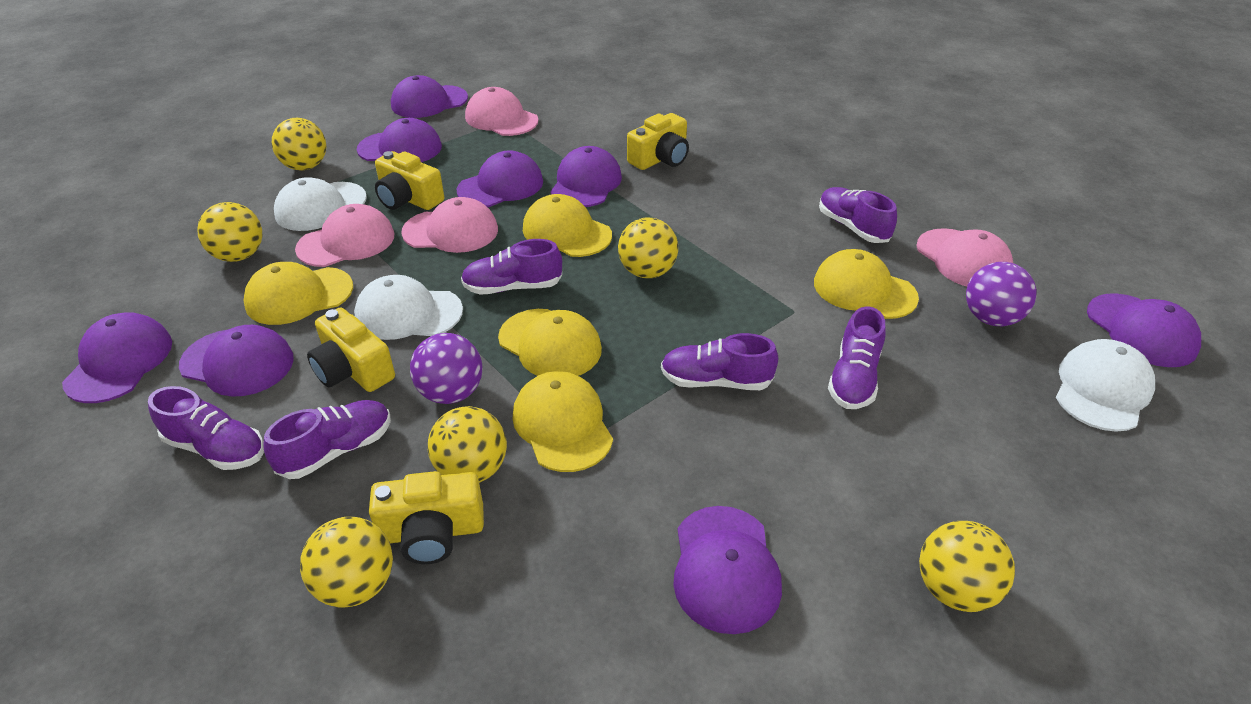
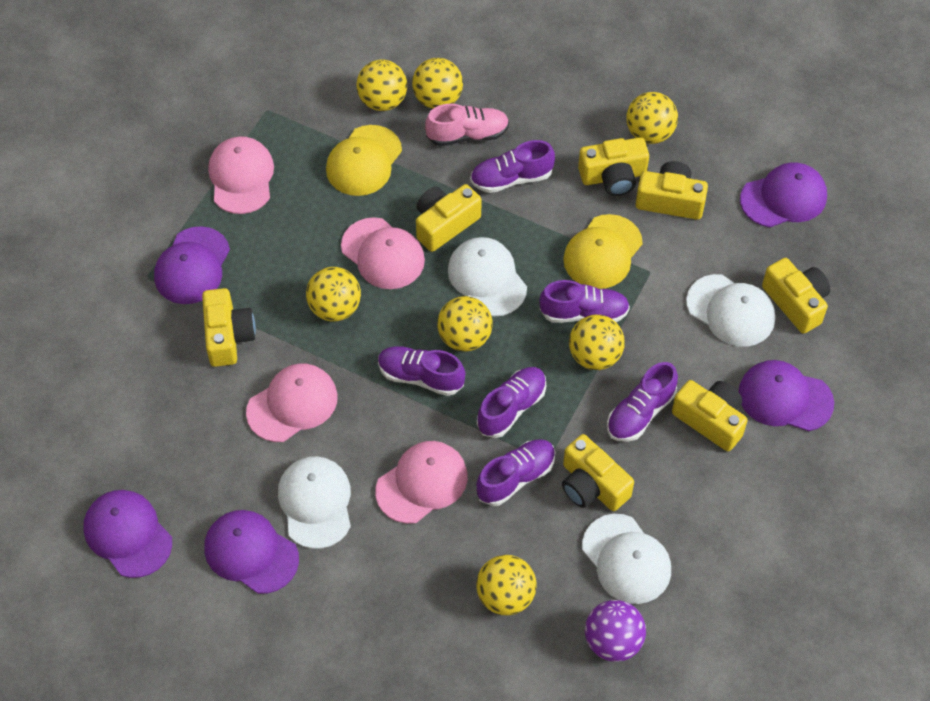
pink shoe: none = 0 -> [425,104,509,146] = 1
purple ball: [410,333,482,404] [966,262,1036,326] = 2 -> [585,600,646,662] = 1
purple cap: [62,312,172,403] [179,325,294,397] [357,118,442,162] [391,75,468,118] [456,150,543,207] [550,146,622,207] [673,506,782,634] [1087,293,1201,367] = 8 -> [83,490,172,578] [154,226,230,304] [204,510,299,594] [738,360,834,431] [740,162,827,227] = 5
white cap: [274,177,367,231] [354,275,463,340] [1056,339,1155,432] = 3 -> [278,456,351,549] [448,237,527,317] [582,514,671,604] [686,274,775,347] = 4
yellow ball: [197,202,262,262] [272,118,326,170] [300,517,393,608] [428,406,507,483] [618,217,678,278] [919,521,1015,612] = 6 -> [306,267,361,321] [356,59,407,111] [412,58,463,109] [437,296,493,352] [476,555,536,615] [569,315,625,370] [626,92,678,144] = 7
yellow camera: [307,307,395,392] [369,471,484,564] [375,151,444,210] [627,113,689,170] = 4 -> [202,288,256,367] [416,184,481,252] [562,434,634,511] [578,137,649,196] [636,161,708,220] [672,380,748,451] [762,258,830,334] = 7
yellow cap: [244,262,353,325] [498,309,602,376] [512,371,613,472] [523,194,612,257] [814,249,919,319] = 5 -> [326,125,402,196] [563,214,643,289] = 2

